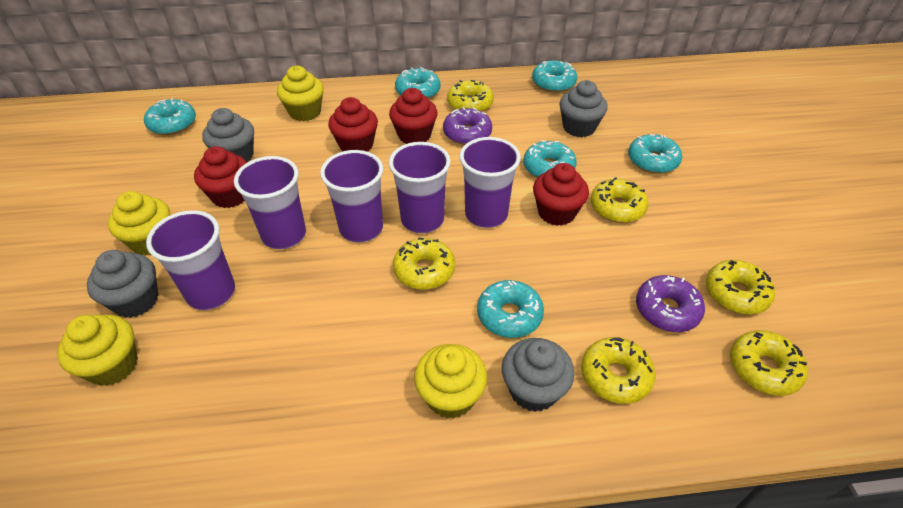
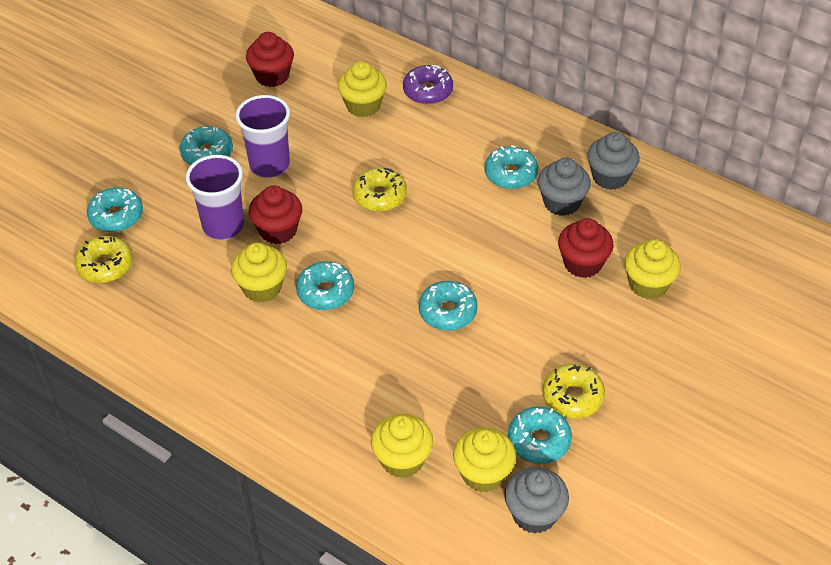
grey cupcake: [87,250,158,318] [202,108,254,163] [502,338,575,412] [559,80,608,137] = 4 -> [504,467,569,534] [538,158,591,216] [587,132,640,190] = 3
purple cup: [146,210,235,310] [234,156,306,249] [320,150,383,243] [389,142,451,233] [459,137,521,228] = 5 -> [186,155,244,240] [235,95,290,178] = 2
purple donut: [443,107,492,145] [636,275,705,332] = 2 -> [403,65,453,104] = 1
red cupcake: [194,146,247,208] [328,97,378,152] [389,88,437,144] [533,163,589,226] = 4 -> [246,32,294,87] [249,185,302,244] [558,218,614,278] = 3
yellow cupcake: [57,314,138,386] [108,191,170,256] [277,66,324,121] [414,344,487,419] = 4 -> [231,243,287,302] [338,61,387,117] [371,414,433,478] [453,428,516,492] [624,239,681,299] = 5
yellow donut: [393,237,455,290] [447,80,494,112] [581,337,656,404] [591,177,649,223] [706,260,775,314] [730,330,808,396] = 6 -> [74,236,133,283] [352,168,407,212] [543,364,605,418] = 3

